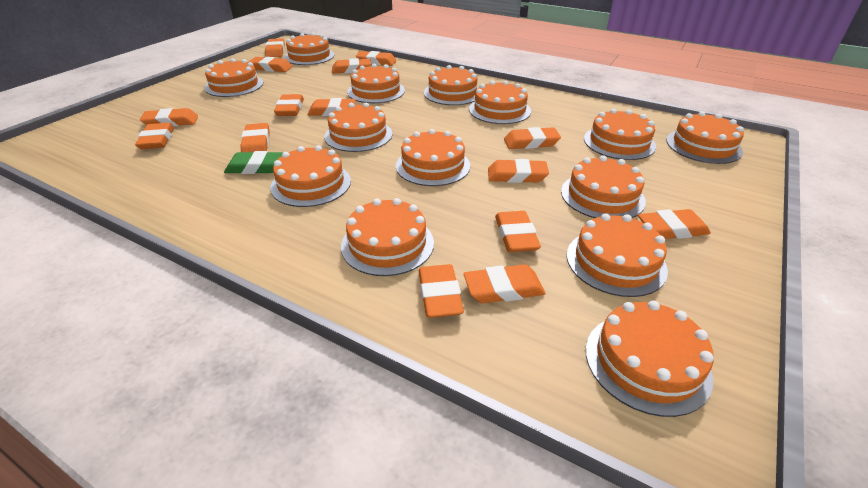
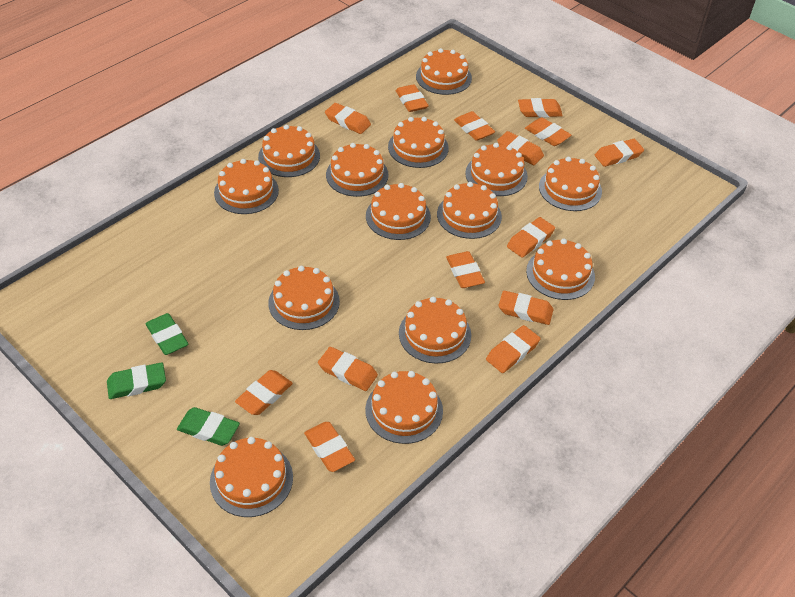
green eraser: [224,151,283,174] = 1 -> [107,362,166,399] [146,313,188,355] [177,407,240,446] = 3
orange eraser: [135,123,174,149] [140,108,198,127] [240,123,270,152] [249,57,292,72] [265,38,285,57] [274,94,304,116] [307,98,356,116] [332,58,371,74] [356,51,397,66] [419,264,464,318] [464,264,546,303] [488,159,549,183] [495,211,541,252] [504,127,561,149] [638,209,711,239] = 15 -> [235,370,293,415] [304,422,355,472] [318,347,378,391] [325,103,371,134] [396,84,429,112] [446,251,485,288] [454,111,495,141] [486,325,540,373] [497,131,544,165] [498,291,553,325] [507,217,555,258] [518,98,563,118] [525,117,571,146] [595,139,644,167] = 14

